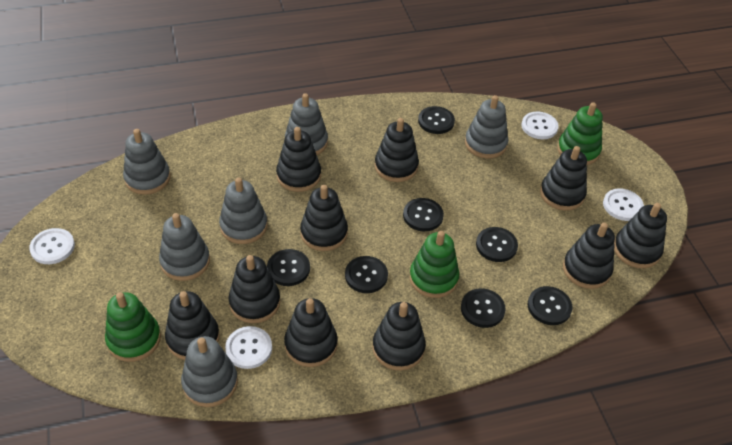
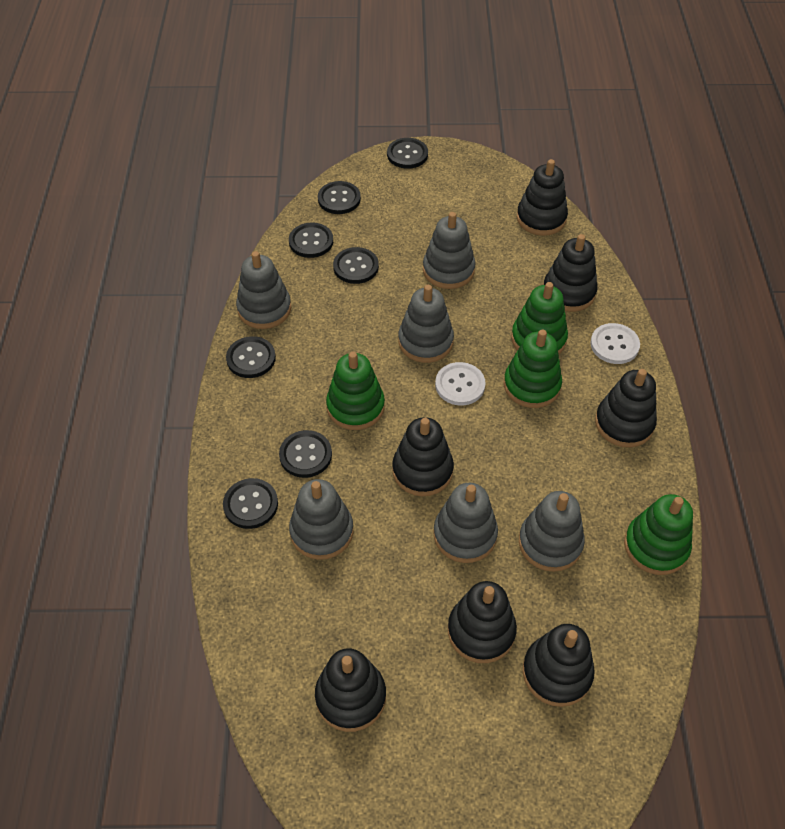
black stacking toy: [165,291,220,360] [229,255,280,323] [276,127,321,192] [284,298,338,367] [300,185,348,251] [372,302,426,371] [375,118,419,182] [540,146,587,211] [563,223,615,289] [614,203,667,268] = 10 -> [315,648,386,732] [392,417,454,496] [448,581,517,663] [517,159,568,236] [523,624,595,707] [544,234,598,312] [595,369,657,448] = 7
green stacking toy: [105,292,161,362] [409,231,459,298] [557,102,603,165] = 3 -> [326,352,385,430] [504,330,562,408] [511,282,568,354] [624,494,693,575] = 4
white button: [29,228,75,264] [225,326,272,369] [521,112,559,139] [603,188,644,221] = 4 -> [435,362,486,405] [590,323,640,364] = 2

